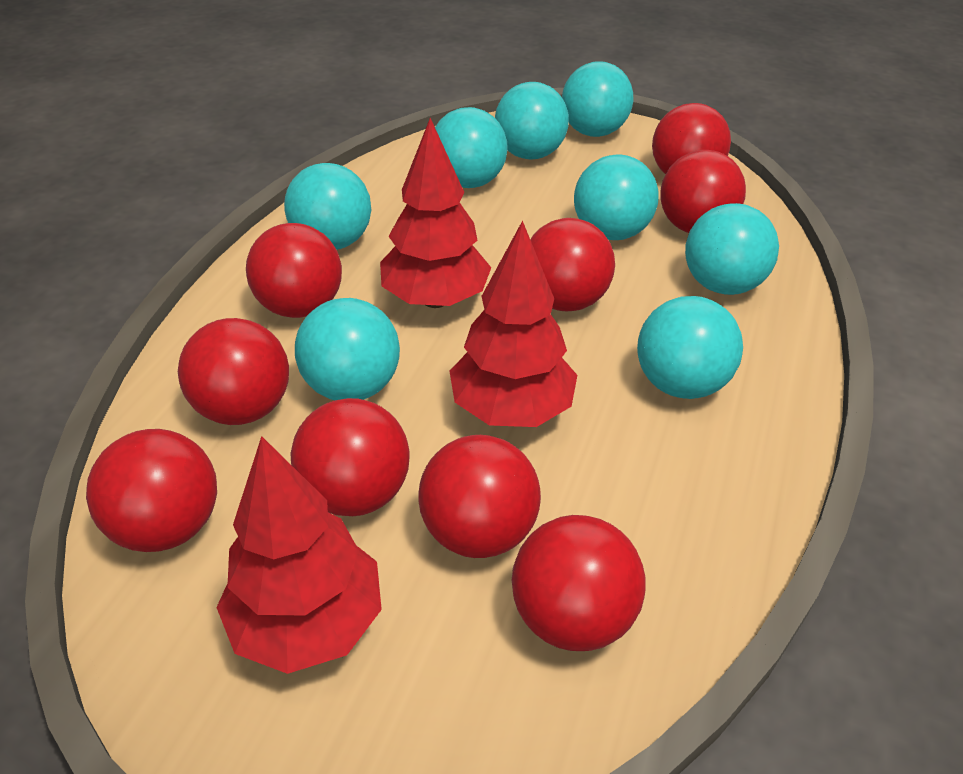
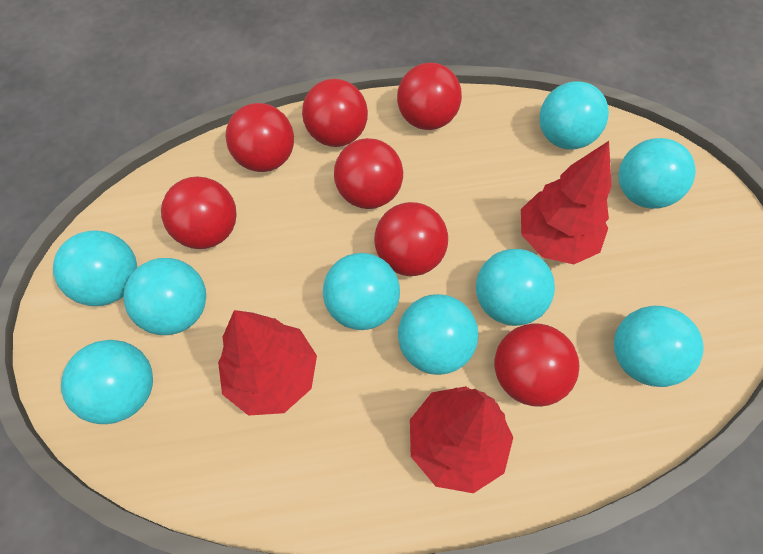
red ball: [86,429,217,552] [178,318,289,425] [246,223,342,318] [290,398,410,516] [418,435,541,558] [512,515,646,651] [530,218,615,311] [652,103,731,174] [660,150,746,233] = 9 -> [161,176,236,249] [225,103,294,172] [302,79,368,147] [334,138,403,209] [374,202,448,276] [397,63,462,130] [494,324,579,407] = 7
turquoise ball: [284,163,371,250] [295,298,400,400] [435,107,508,188] [495,82,569,160] [562,61,633,137] [574,154,659,240] [637,296,743,399] [685,203,779,295] = 8 -> [53,231,137,306] [61,340,153,424] [123,258,206,335] [323,253,400,330] [398,294,478,375] [476,249,555,326] [539,81,609,150] [614,306,704,387] [619,138,696,209] = 9

